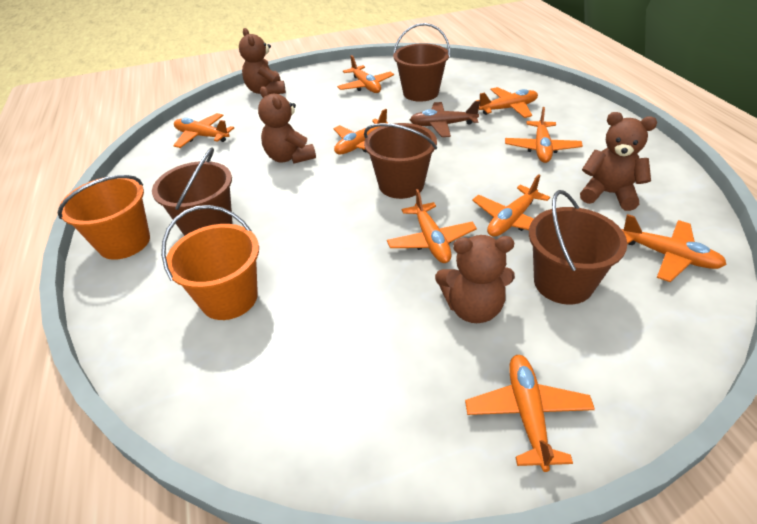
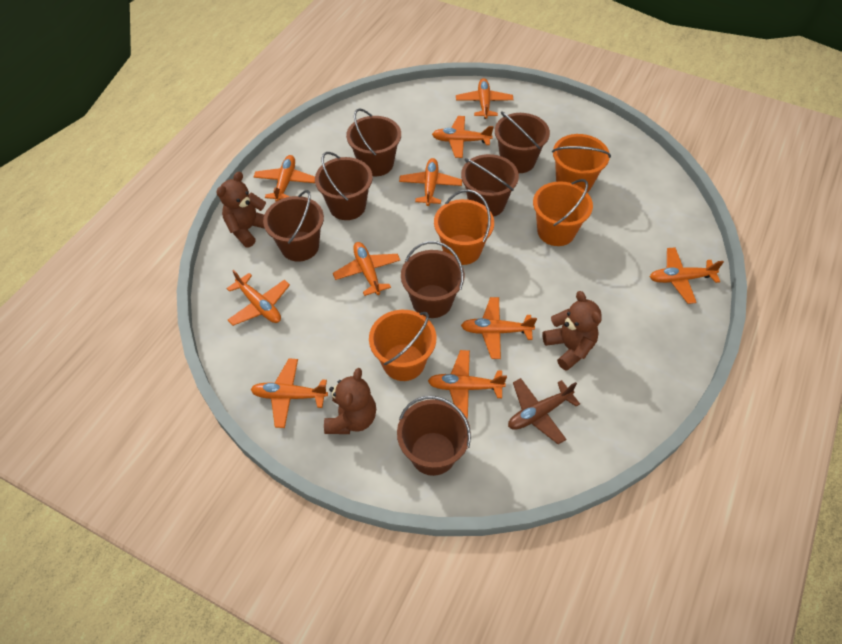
brown bucket: [152,147,232,236] [364,123,437,199] [393,23,450,102] [529,190,627,305] = 4 -> [263,190,324,262] [315,152,373,220] [346,108,401,176] [397,396,471,476] [401,241,465,318] [461,154,519,217] [495,112,550,173] = 7
brown teddy bear: [239,28,286,94] [258,86,316,164] [435,235,515,323] [580,112,657,211] = 4 -> [216,172,266,248] [324,368,376,434] [542,291,602,371] = 3
orange bucket: [58,175,150,260] [161,205,259,320] = 2 -> [369,310,436,381] [434,189,494,265] [533,179,593,246] [552,134,611,193] = 4
orange plane: [173,113,234,148] [333,109,388,155] [337,55,394,93] [387,189,477,263] [465,355,595,472] [472,174,550,237] [476,87,538,118] [505,107,583,163] [622,214,727,282] = 9 -> [226,270,290,326] [250,359,328,428] [254,155,315,202] [333,242,401,296] [399,158,462,206] [428,350,507,419] [432,116,494,158] [456,78,513,119] [461,297,537,359] [650,247,724,304] = 10

